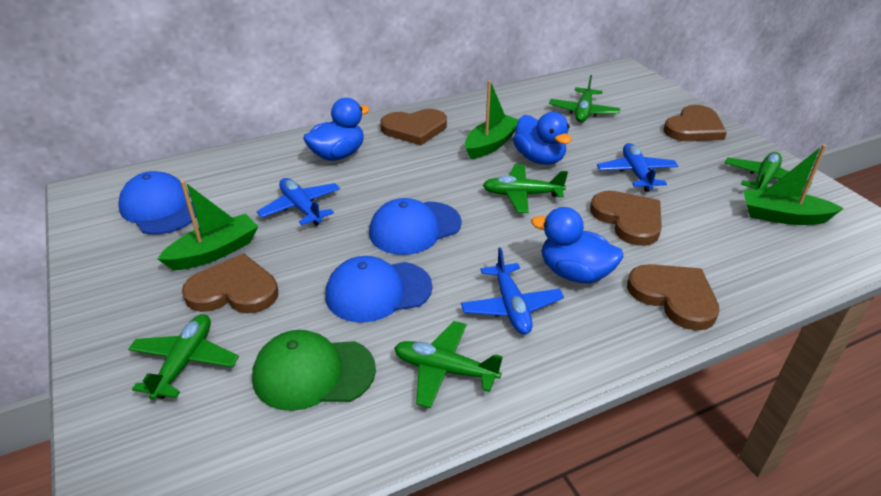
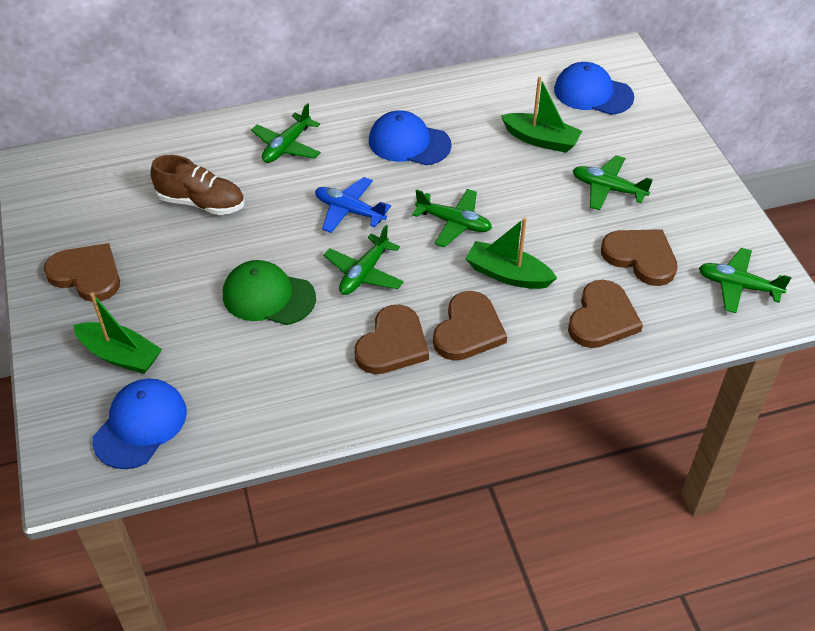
blue duck: [303,98,370,161] [513,112,571,165] [531,207,623,284] = 3 -> none = 0
blue plane: [257,178,340,226] [461,247,564,334] [597,143,678,192] = 3 -> [315,177,391,233] = 1
brown shoe: none = 0 -> [150,155,245,215] = 1

